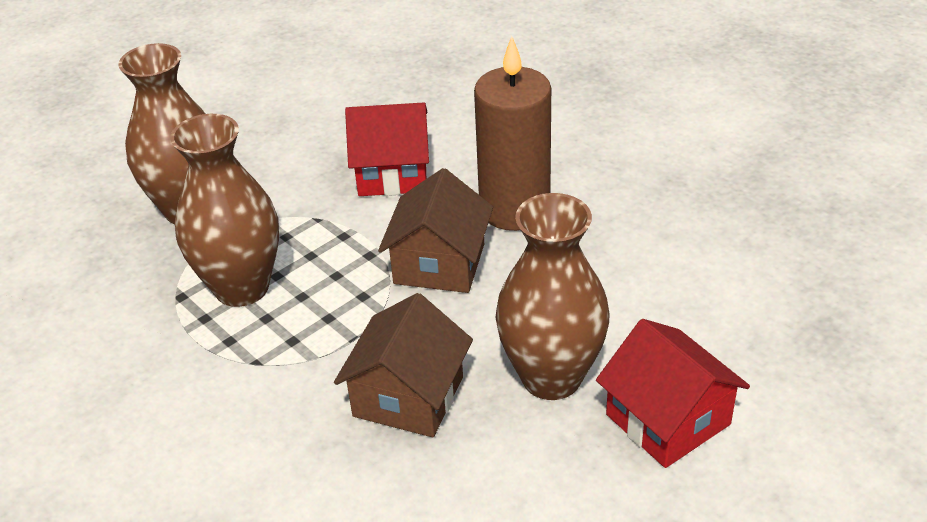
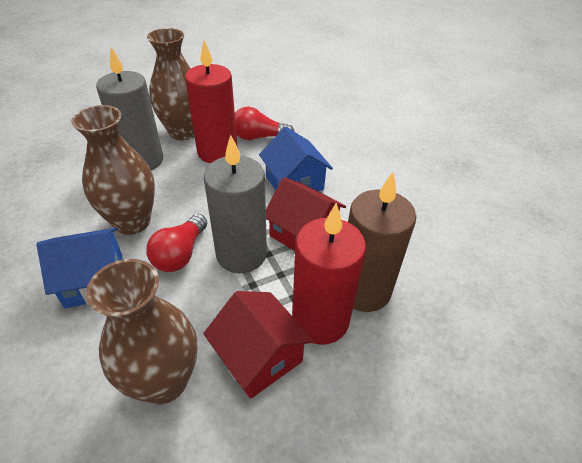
blue house: none = 0 -> [36,228,122,308] [259,127,333,191] = 2
brown house: [334,293,473,437] [378,168,493,293] = 2 -> none = 0
grey candle: none = 0 -> [96,47,163,171] [204,135,267,273] = 2
red candle: none = 0 -> [185,40,237,163] [292,203,366,345] = 2
red light bulb: none = 0 -> [146,214,207,272] [235,107,294,140] = 2

